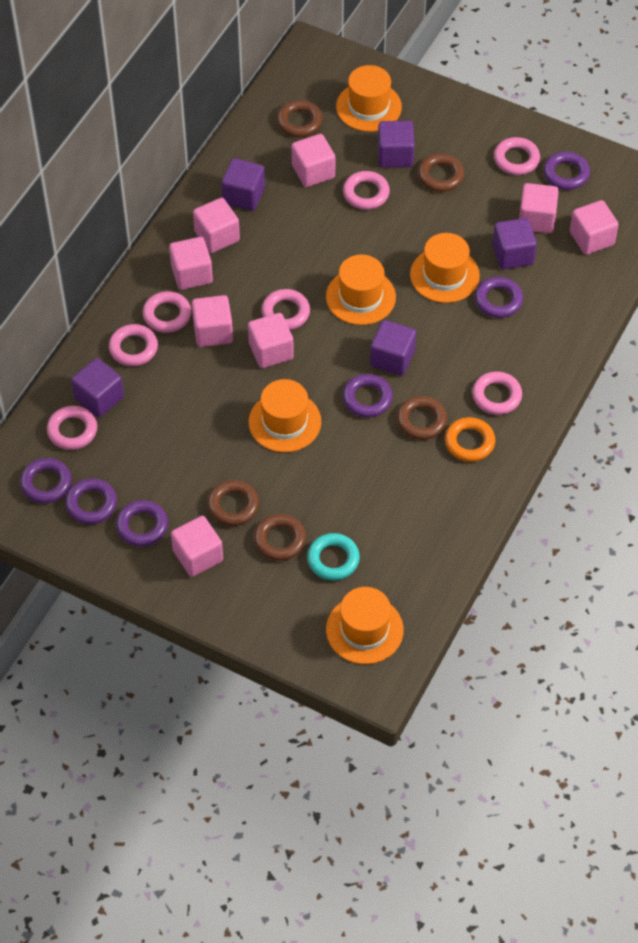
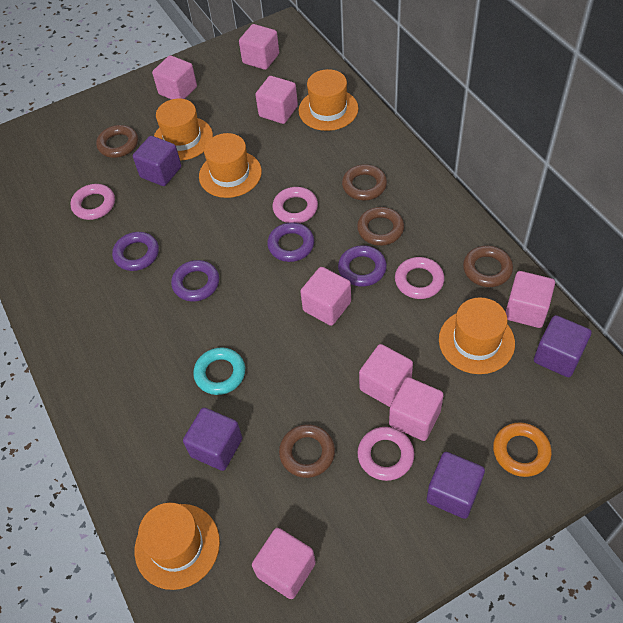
pink ring: [47,406,97,450] [109,324,158,366] [143,291,191,333] [261,289,310,330] [343,171,390,210] [472,371,522,415] [494,137,540,175] = 7 -> [71,184,115,220] [272,187,318,223] [357,427,415,481] [395,257,445,299] = 4
purple cube: [71,358,124,417] [221,158,265,211] [370,320,416,376] [378,121,415,168] [493,218,537,270] = 5 -> [133,136,181,186] [183,408,242,471] [427,452,485,519] [534,315,591,377] = 4
purple ring: [20,458,72,503] [65,478,117,524] [116,500,168,547] [343,374,393,417] [475,277,523,318] [543,152,590,190] = 6 -> [112,232,159,271] [171,260,219,302] [267,222,314,262] [338,245,387,287] = 4

